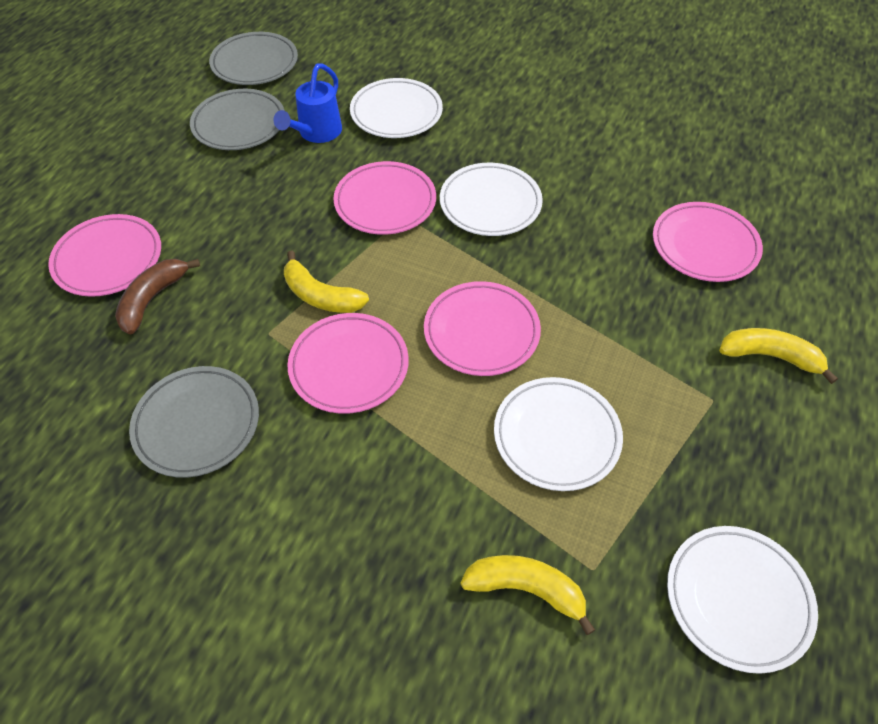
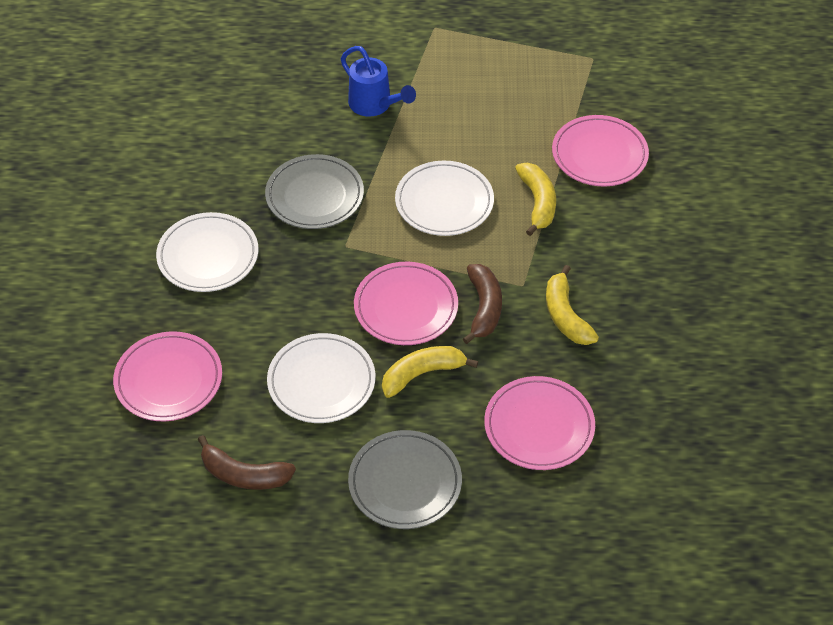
brown banana: [115,259,200,334] = 1 -> [198,435,296,490] [463,264,502,344] = 2
grey plate: [129,366,259,478] [190,89,285,150] [209,32,298,85] = 3 -> [265,154,364,229] [348,430,462,529] = 2
pink plate: [48,214,161,297] [287,313,409,414] [333,161,436,235] [424,281,541,376] [653,202,763,282] = 5 -> [113,331,222,421] [354,262,458,345] [484,376,595,470] [552,115,649,187] = 4
white plate: [350,78,443,138] [440,163,543,236] [494,377,623,491] [667,526,818,674] = 4 -> [156,212,258,292] [267,333,376,423] [395,161,494,236] = 3

